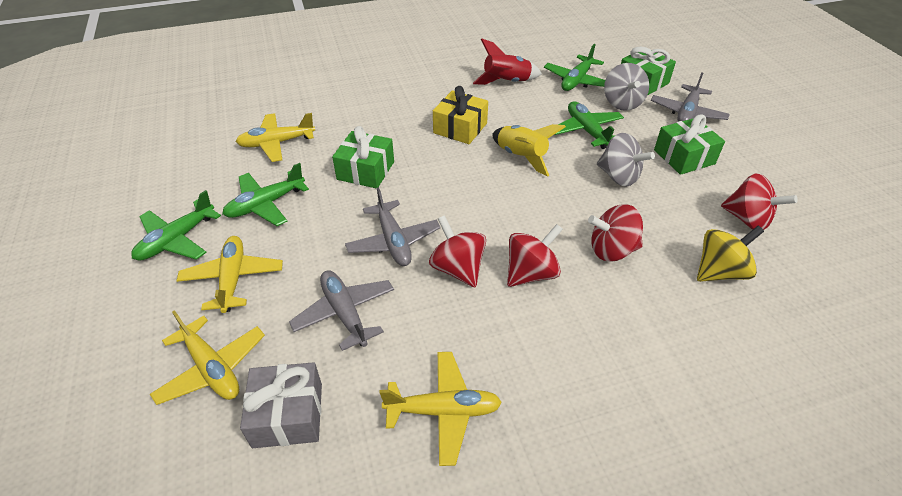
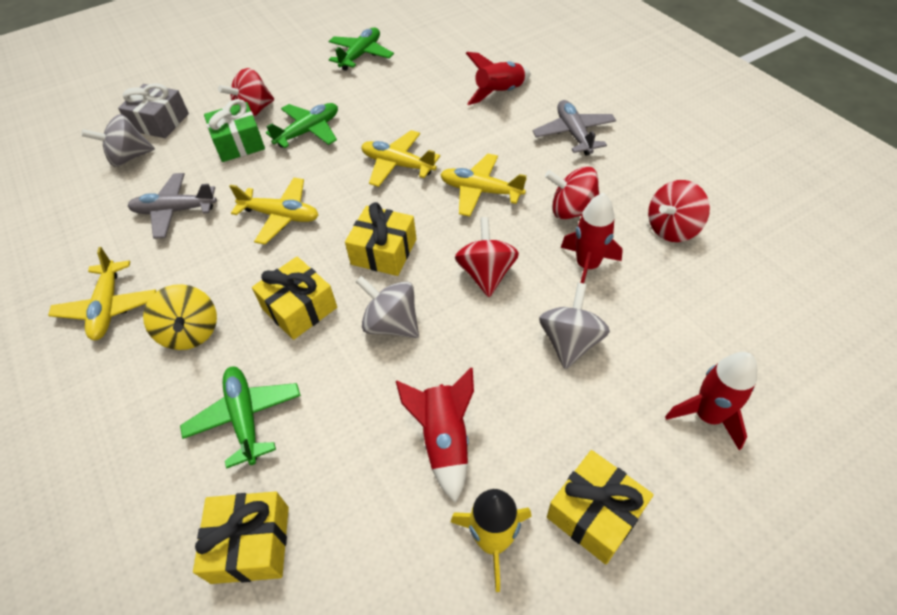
green gift: [332,126,394,189] [621,47,676,96] [654,114,725,175] = 3 -> [204,99,265,162] = 1
green plane: [131,190,221,261] [222,163,309,226] [544,44,605,91] [555,101,624,149] = 4 -> [180,366,301,468] [266,103,338,148] [329,27,394,71] = 3
grey plane: [289,270,394,351] [345,187,441,266] [651,72,730,122] = 3 -> [128,173,217,239] [533,100,616,156] = 2
grey spinning top: [597,133,655,187] [604,63,649,111] = 2 -> [81,114,155,167] [356,276,419,338] [539,283,610,369] = 3
red rocket: [473,39,542,85] = 1 -> [396,368,474,503] [466,52,531,105] [561,193,623,283] [665,352,757,450] = 4
yellow gift: [433,86,488,144] = 1 -> [193,491,289,584] [252,257,337,340] [345,202,417,276] [547,450,654,565] = 4

